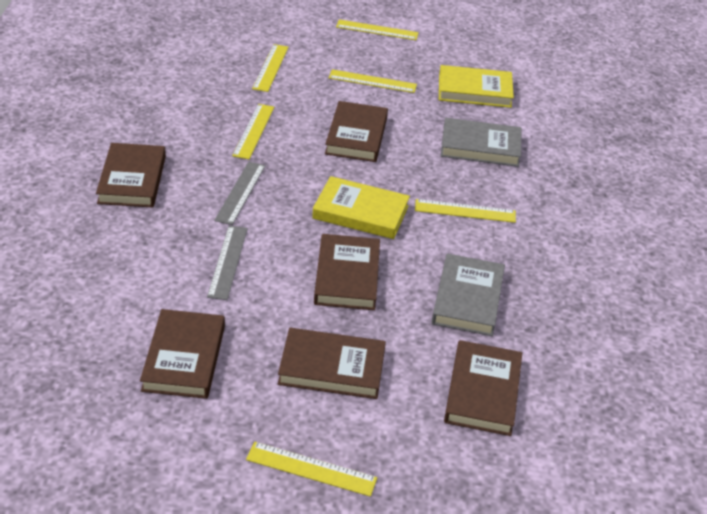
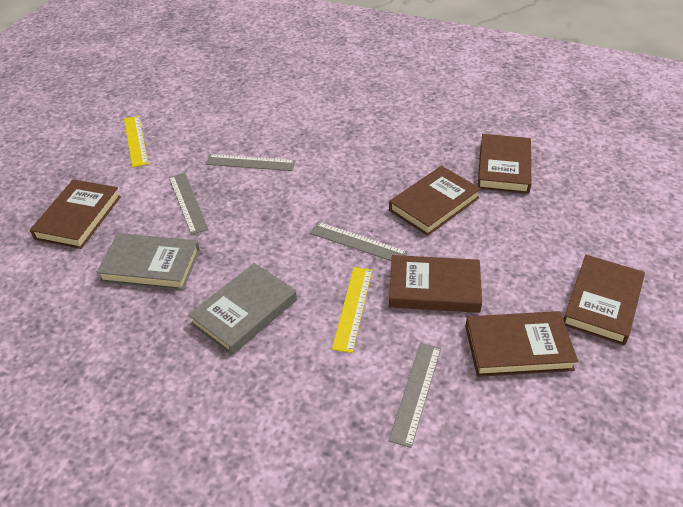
grey ruler: [207,226,248,300] [214,162,266,225] = 2 -> [169,173,209,235] [206,154,295,171] [310,222,408,261] [389,343,441,448] = 4
yellow book: [312,176,410,239] [439,65,514,108] = 2 -> none = 0
yellow ruler: [232,104,274,159] [246,442,377,497] [252,44,289,92] [329,69,417,93] [336,19,419,40] [415,199,516,223] = 6 -> [124,116,149,167] [332,267,372,353] = 2

